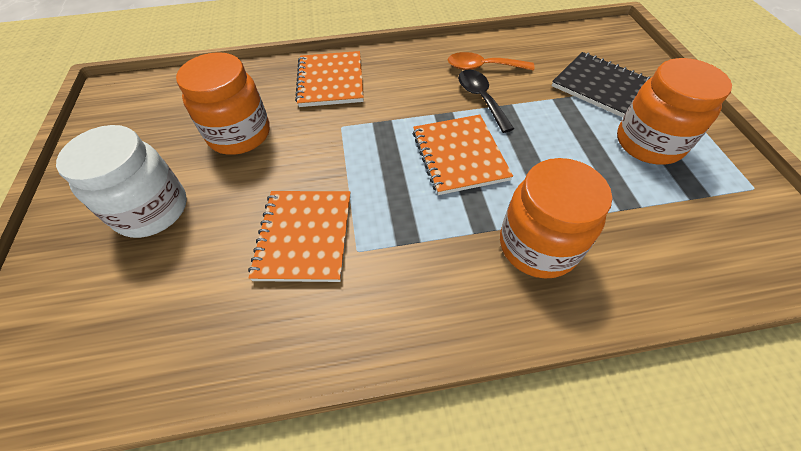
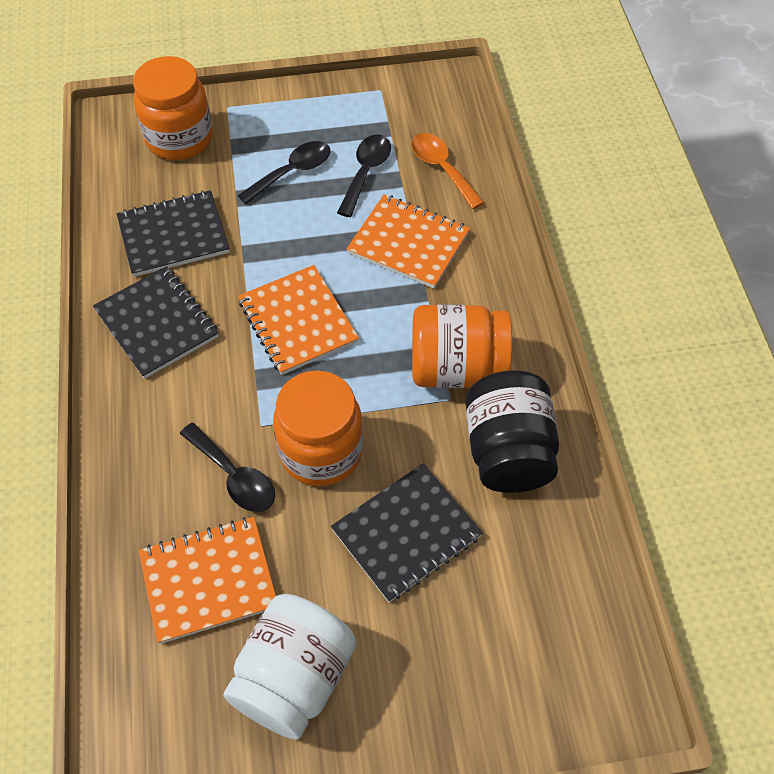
black jar: none = 0 -> [465,370,559,493] = 1
black notebook: [552,52,650,117] = 1 -> [93,266,219,379] [117,190,229,277] [331,464,483,602] = 3
black spoon: [458,69,514,133] = 1 -> [180,423,275,512] [237,141,330,204] [337,134,391,217] = 3

